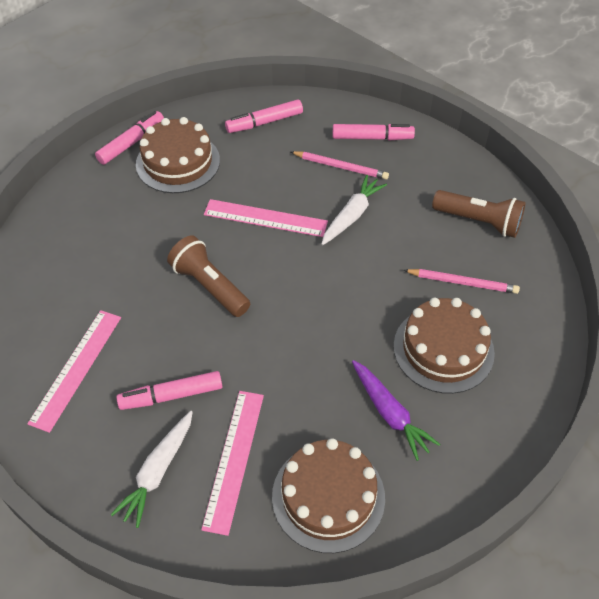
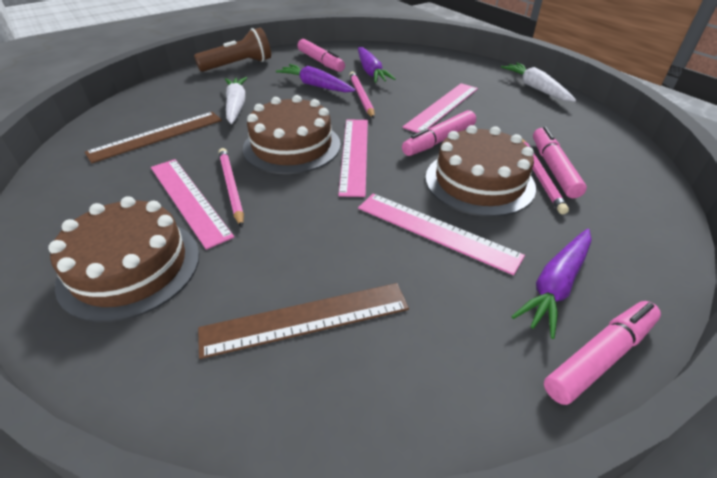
brown flashlight: [167,236,250,317] [432,190,525,238] = 2 -> [194,27,271,72] = 1
brown ruler: none = 0 -> [85,112,222,163] [198,283,409,359] = 2
pink pencil: [291,151,389,179] [403,269,520,294] = 2 -> [218,148,244,227] [349,72,375,118] [522,139,569,214] = 3
pink ruler: [27,310,121,433] [201,391,264,536] [204,199,328,237] = 3 -> [151,159,234,250] [338,120,368,197] [358,194,525,275] [402,83,478,133] = 4
purple carrot: [352,360,440,461] = 1 -> [276,64,356,92] [358,47,396,83] [511,229,591,339] = 3

